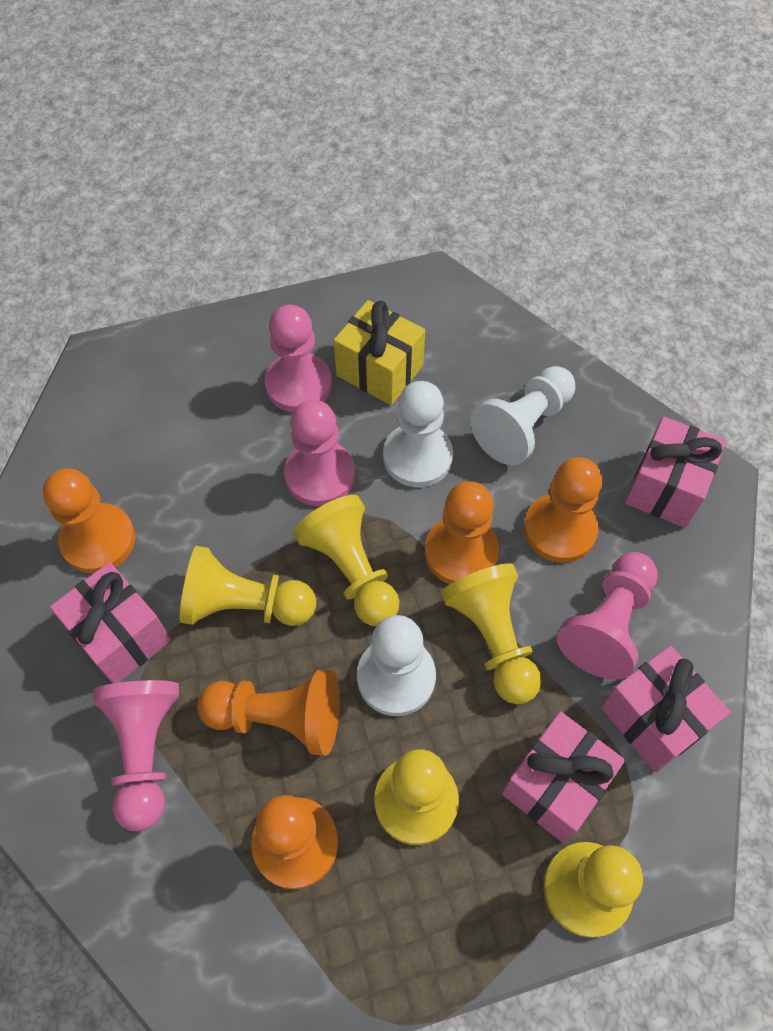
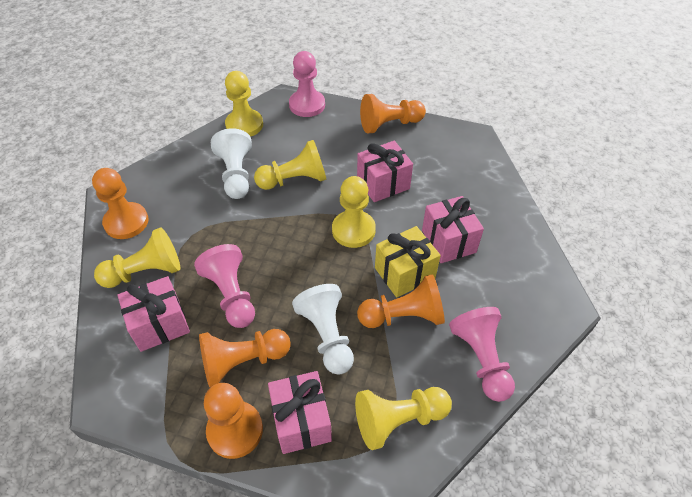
pink pawn: [93,680,179,832] [265,305,332,412] [284,400,355,506] [557,552,658,679] = 4 -> [194,244,255,328] [289,51,325,117] [449,307,515,402] = 3
white pawn: [357,615,436,716] [383,381,453,487] [471,366,575,465] = 3 -> [211,128,252,199] [292,284,354,374] = 2

